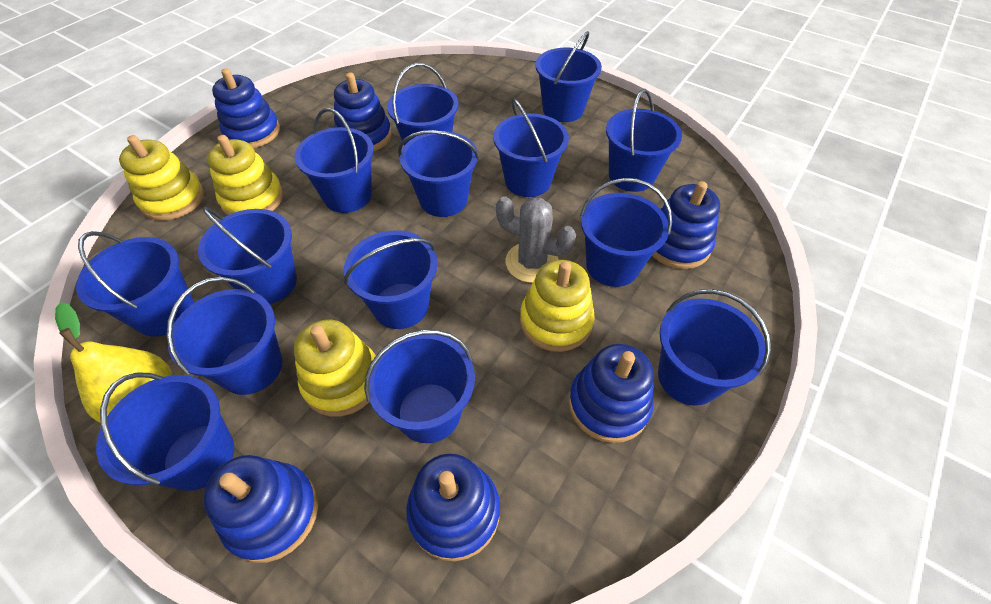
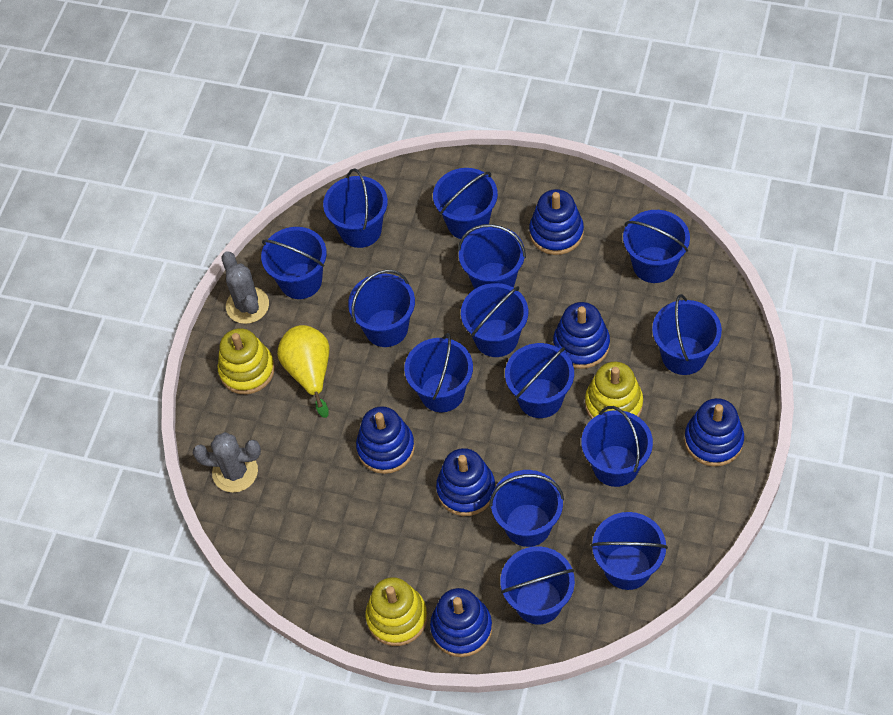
grey cactus: [496,196,576,283] = 1 -> [193,432,261,493] [221,251,269,324] = 2
yellow stacking toy: [119,135,204,221] [207,135,283,216] [294,320,376,417] [520,260,595,352] = 4 -> [217,328,275,394] [366,577,427,646] [585,362,643,419] = 3

